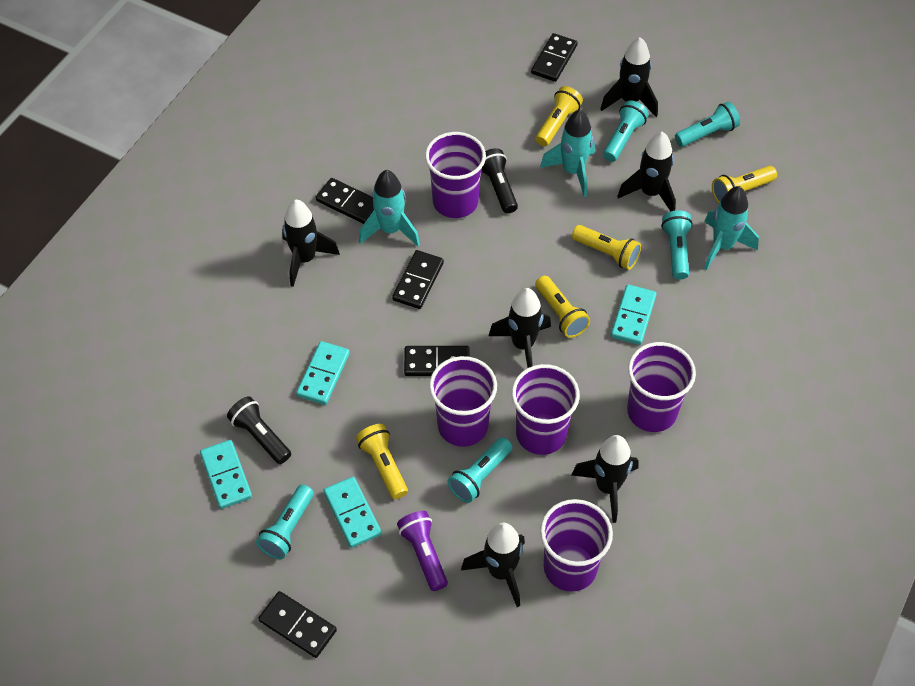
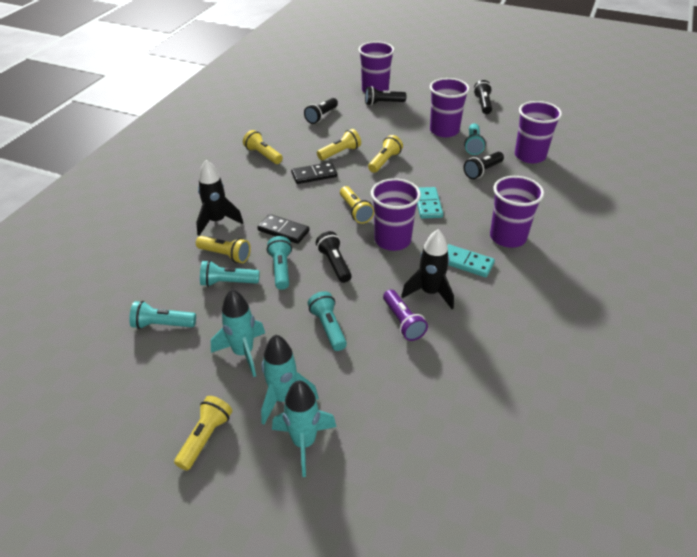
black domino: [258,591,337,658] [316,178,374,224] [392,250,444,309] [404,346,469,376] [531,33,578,82] = 5 -> [257,214,309,244] [291,162,337,184] = 2
black flashlight: [227,396,291,464] [481,148,518,214] = 2 -> [304,98,338,124] [316,231,352,283] [365,86,406,105] [464,152,504,179] [473,80,492,114] = 5
black rocket: [282,199,340,287] [461,523,525,607] [489,288,551,368] [572,435,639,523] [600,37,658,117] [617,132,676,212] = 6 -> [196,160,243,236] [401,229,454,309] = 2
turquoise domino: [200,440,252,509] [296,341,350,405] [323,477,382,548] [611,284,656,345] = 4 -> [417,187,443,219] [447,244,495,277] = 2
yellow flashlight: [356,424,408,499] [535,276,590,338] [536,86,583,146] [572,225,641,270] [712,166,777,204] = 5 -> [174,396,232,471] [196,236,251,263] [243,130,283,164] [317,129,361,160] [340,186,374,224] [368,135,403,173] = 6

